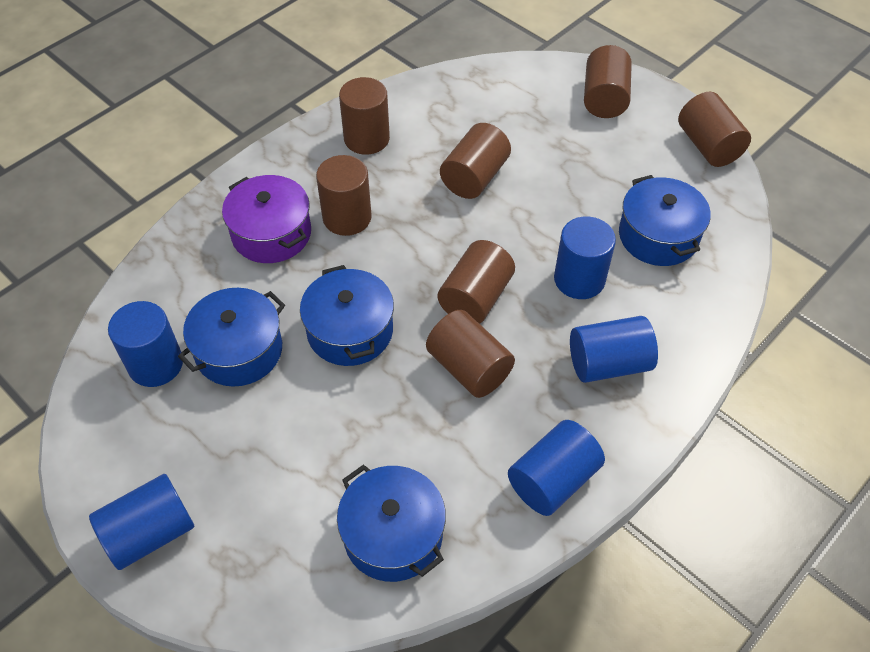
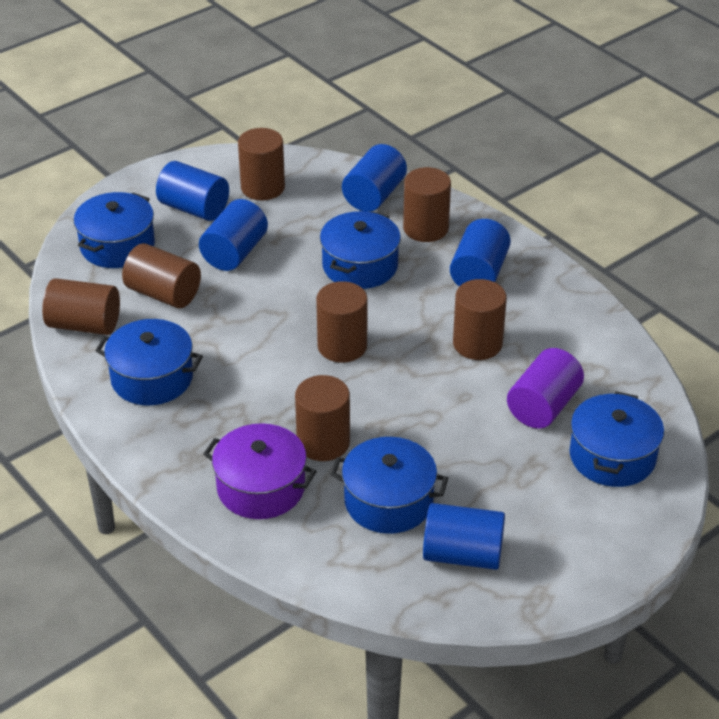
blue pot: [178,288,285,386] [300,265,394,366] [337,464,446,582] [619,175,711,266] = 4 -> [74,192,155,268] [95,319,203,405] [320,211,401,289] [331,437,448,534] [569,391,664,487] = 5
purple cylinder: none = 0 -> [507,348,584,429] = 1

